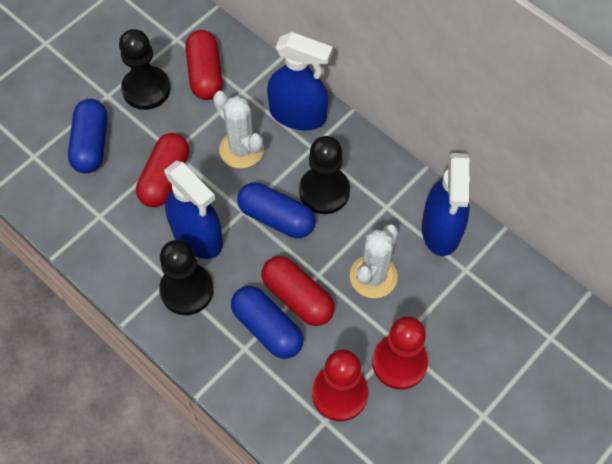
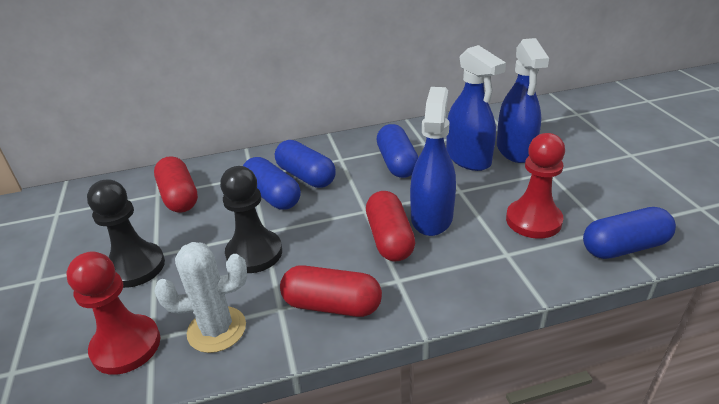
black pawn: [119,29,170,110] [159,240,214,315] [299,136,350,214] = 3 -> [87,179,165,288] [220,166,282,273] = 2
blue capsule: [68,99,107,173] [231,286,303,359] [237,182,315,238] = 3 -> [243,157,301,210] [275,140,336,188] [377,124,418,178] [583,207,676,259] = 4
white cactus: [213,91,264,168] [350,224,398,298] = 2 -> [154,242,247,353] = 1

